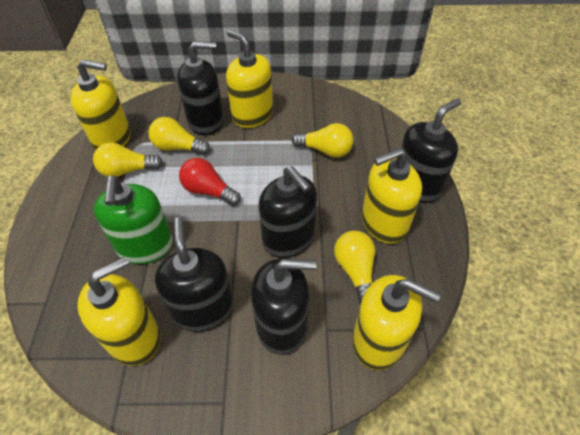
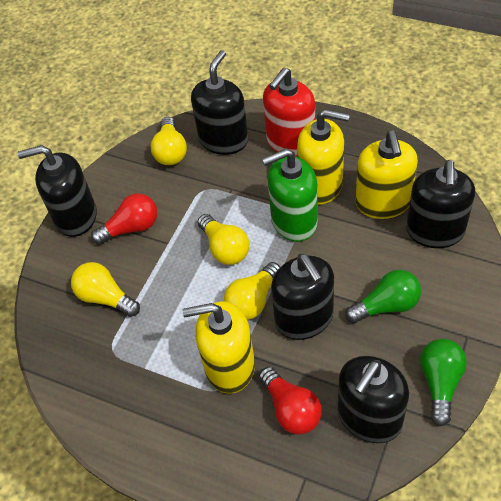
green light bulb: none = 0 -> [345,270,421,323] [420,339,467,426] = 2
red light bulb: [179,158,241,206] = 1 -> [91,193,157,245] [259,367,322,435] = 2
red soap dispenser: none = 0 -> [263,68,315,157] = 1
yellow soap dispenser: [71,59,131,150] [77,257,161,366] [226,30,273,128] [352,275,441,370] [362,147,422,244] = 5 -> [183,301,255,394] [297,109,350,204] [356,131,418,219] = 3

